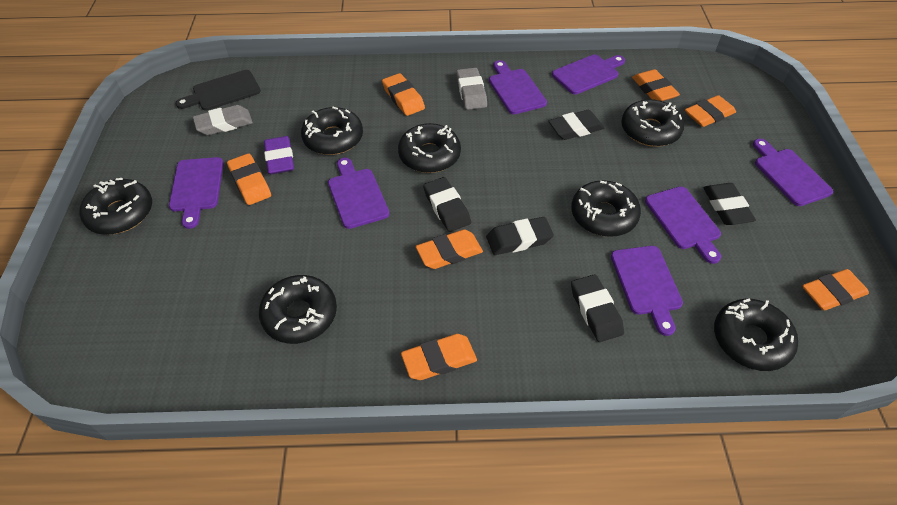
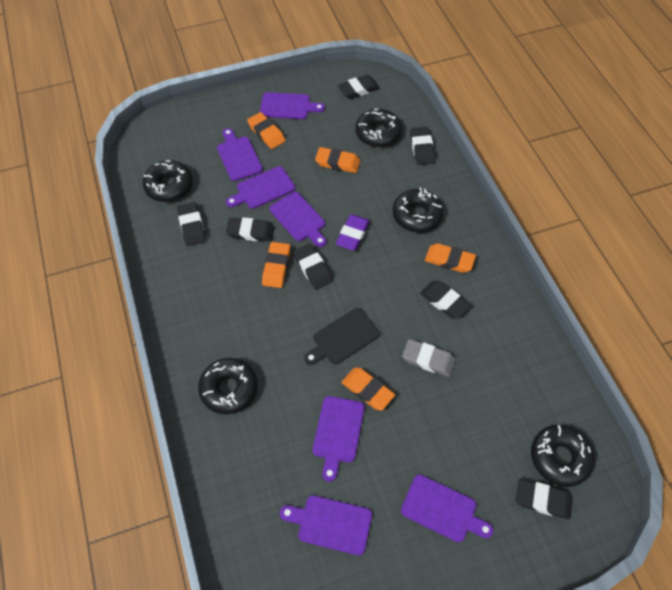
black donut: [79,178,152,235] [259,275,337,344] [301,107,363,155] [398,123,461,173] [571,180,641,237] [621,99,684,147] [714,299,798,371] = 7 -> [142,160,193,202] [198,358,258,414] [355,109,402,147] [393,188,443,232] [531,425,595,487] = 5
black eraser: [423,177,471,232] [486,217,554,255] [548,110,604,140] [571,274,624,342] [703,183,756,225] = 5 -> [177,202,206,246] [226,218,275,242] [293,243,333,290] [338,75,380,99] [410,127,435,165] [420,281,471,318] [516,479,573,520] = 7
grey eraser: [193,105,253,135] [456,68,487,110] = 2 -> [402,339,456,377] = 1
orange eraser: [227,153,271,205] [382,73,425,116] [401,334,477,380] [416,229,483,269] [632,69,680,101] [685,95,736,127] [803,269,869,311] = 7 -> [247,112,285,149] [262,242,290,288] [315,147,360,173] [341,367,395,411] [425,243,476,273] = 5

